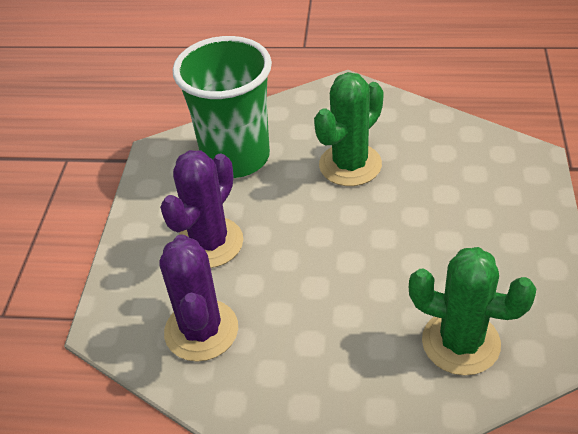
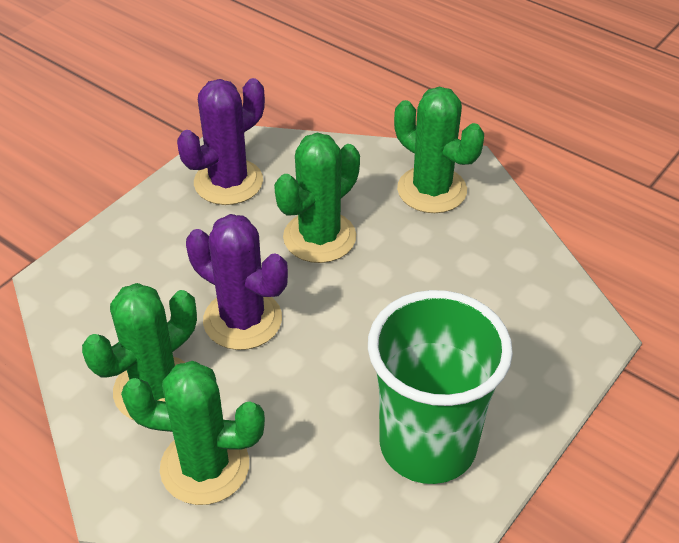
green cactus: [314,72,384,186] [409,247,536,375] = 2 -> [82,283,197,420] [121,361,265,505] [274,133,360,263] [394,87,484,213] = 4

